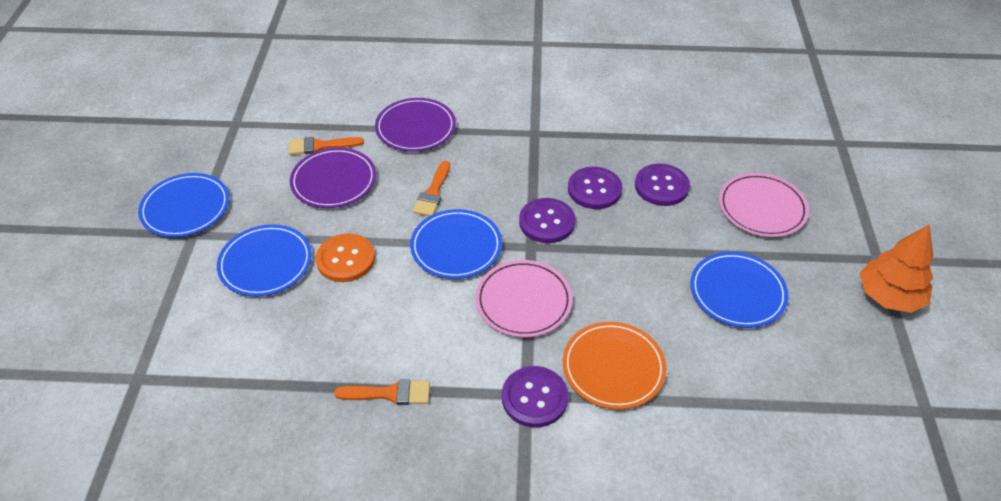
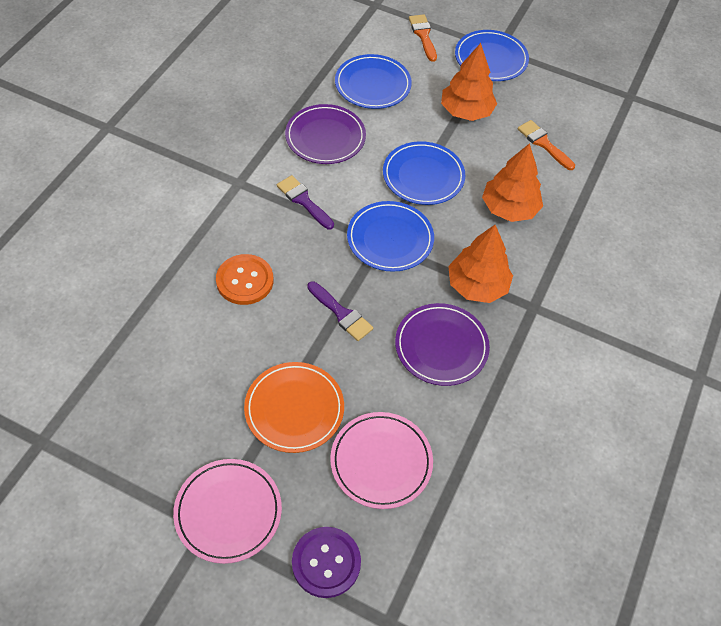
orange brush: [289,137,364,155] [334,380,430,405] [413,161,450,216] = 3 -> [409,14,437,62] [518,120,575,170] = 2
orange tree: [859,224,933,313] = 1 -> [441,43,497,121] [448,225,513,303] [482,143,543,222] = 3
purple brush: none = 0 -> [277,175,334,229] [307,281,373,341] = 2
purple button: [502,366,568,428] [519,198,575,243] [568,167,622,209] [635,164,690,206] = 4 -> [292,527,361,598] = 1

